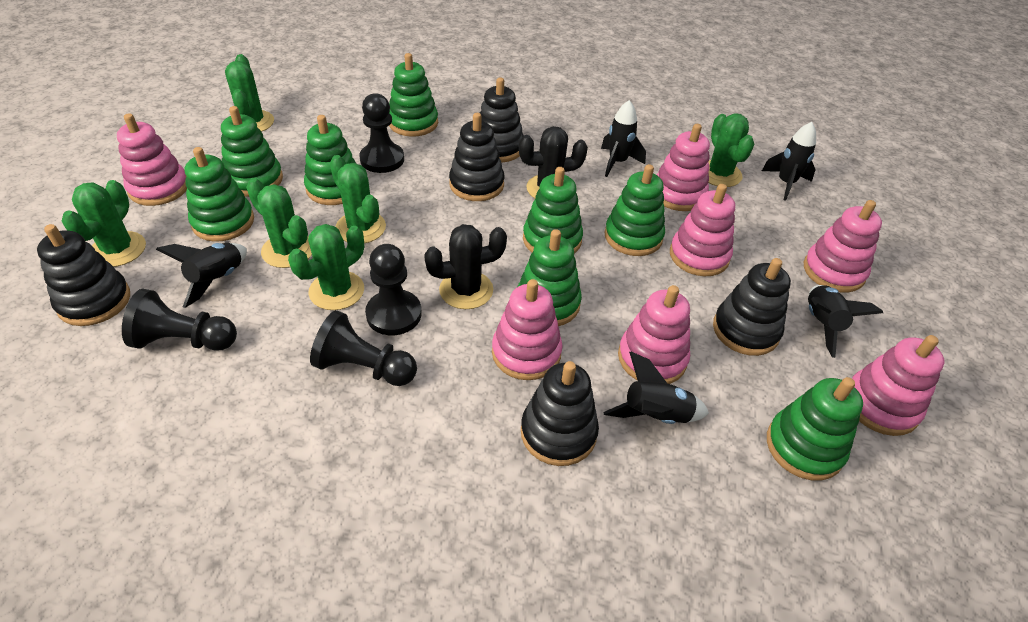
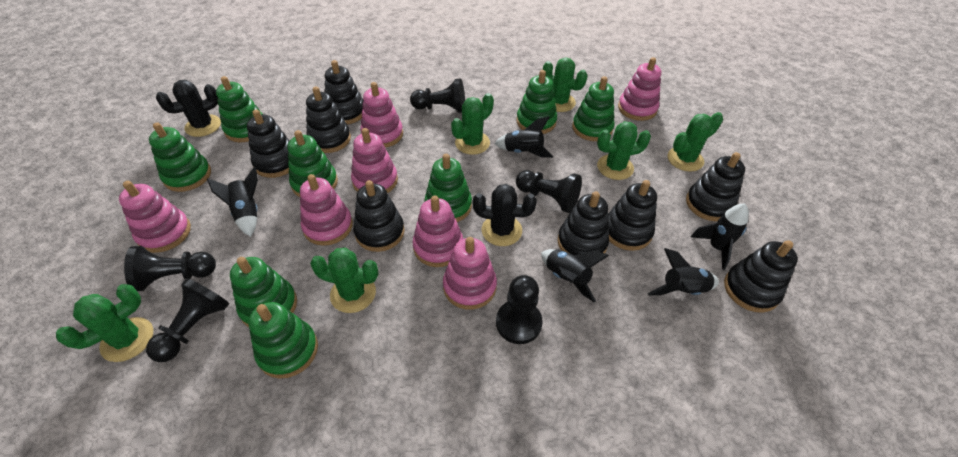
black pawn: [122,289,237,351] [310,310,417,386] [359,93,404,173] [365,244,422,335] = 4 -> [124,246,216,291] [146,278,229,362] [410,78,465,113] [496,275,543,344] [516,170,582,213] = 5
black stacking toy: [37,224,130,326] [449,113,505,201] [480,77,524,163] [521,361,599,466] [713,258,791,356] = 5 -> [247,110,290,178] [306,87,351,153] [324,60,364,125] [353,180,405,252] [558,191,609,255] [608,180,657,251] [686,152,745,221] [724,240,798,312] = 8

